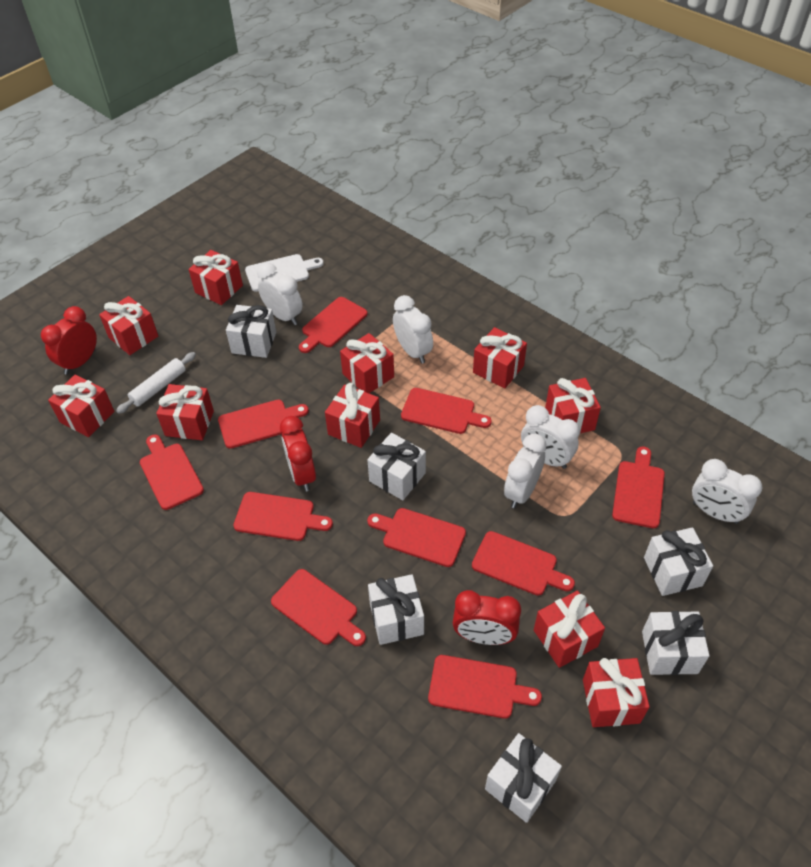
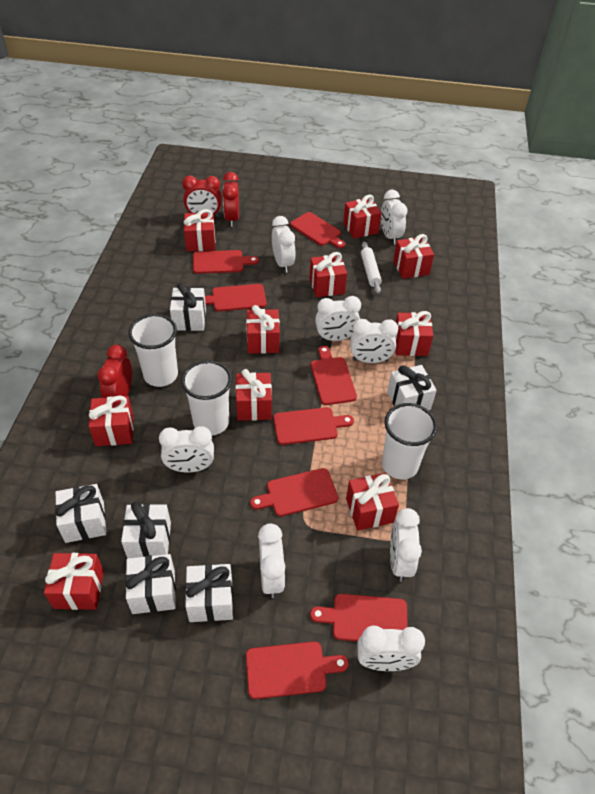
red cutting board: [140,435,204,510] [218,400,309,449] [233,492,333,541] [271,569,366,646] [299,297,368,353] [367,508,466,567] [401,388,492,434] [428,655,542,719] [472,531,575,596] [612,447,665,528] = 10 -> [193,250,259,274] [205,284,267,311] [246,641,349,699] [250,468,338,517] [273,407,354,445] [290,212,345,248] [310,594,408,642] [311,346,357,405] = 8
white clock: [257,263,303,325] [393,295,433,364] [504,434,547,509] [521,405,580,469] [692,459,762,524] = 5 -> [159,426,214,473] [258,523,285,598] [272,216,296,273] [315,296,361,341] [350,319,398,363] [357,626,425,671] [381,190,407,245] [390,508,422,582] = 8
white cup: none = 0 -> [128,314,178,387] [181,360,232,435] [382,403,437,479] = 3
white cutting board: [245,254,324,292] = 1 -> none = 0

